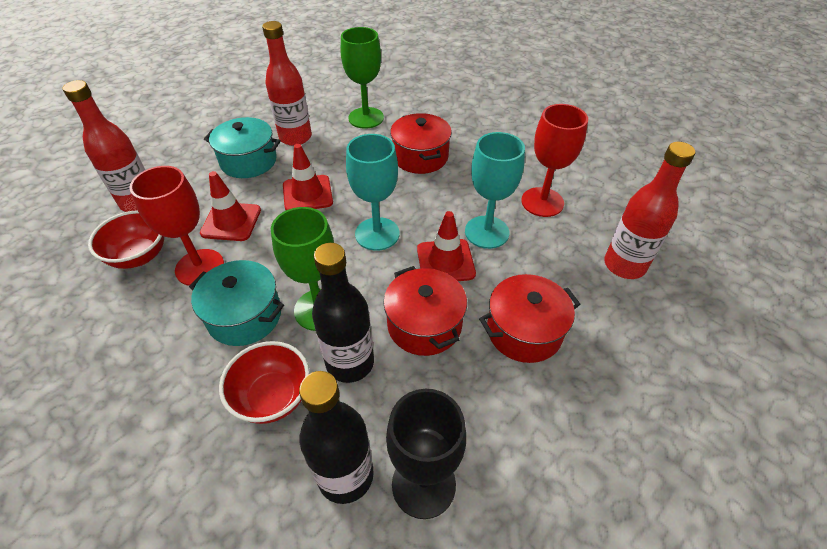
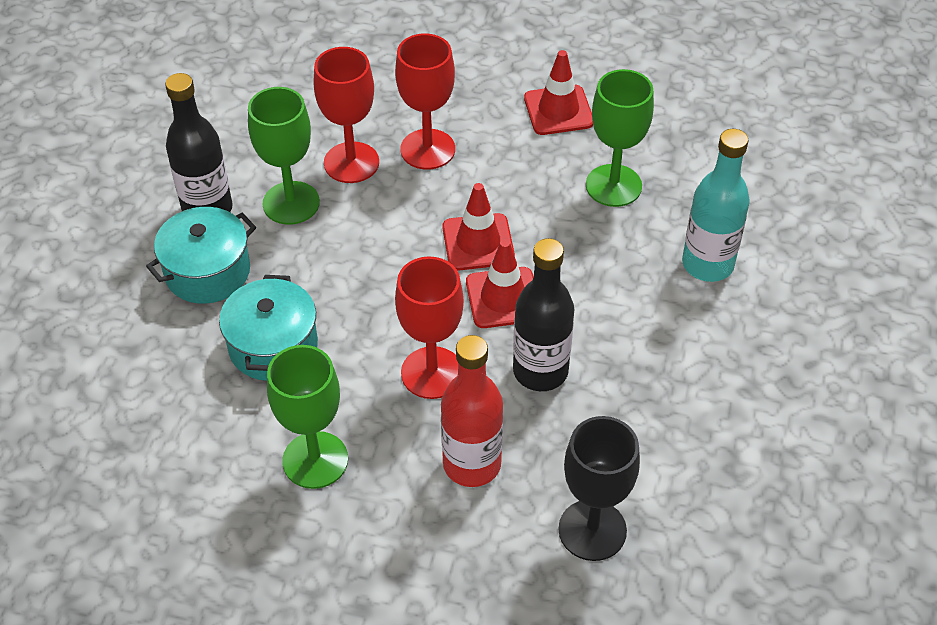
green goblet: [271,207,334,331] [341,27,384,129] = 2 -> [248,87,320,225] [267,345,348,489] [586,69,654,207] = 3
red bottle: [63,80,145,212] [262,21,312,146] [604,142,695,279] = 3 -> [441,335,503,487] = 1
red bowl: [88,210,164,269] [219,341,310,424] = 2 -> none = 0
red goblet: [129,166,224,286] [521,104,588,217] = 2 -> [314,47,379,183] [395,33,455,170] [395,256,464,399] = 3
red pot: [383,266,467,356] [390,113,452,174] [479,274,581,363] = 3 -> none = 0
turquoise bottle: none = 0 -> [682,129,750,282] = 1
turquoise goblet: [346,134,400,251] [465,132,525,249] = 2 -> none = 0

